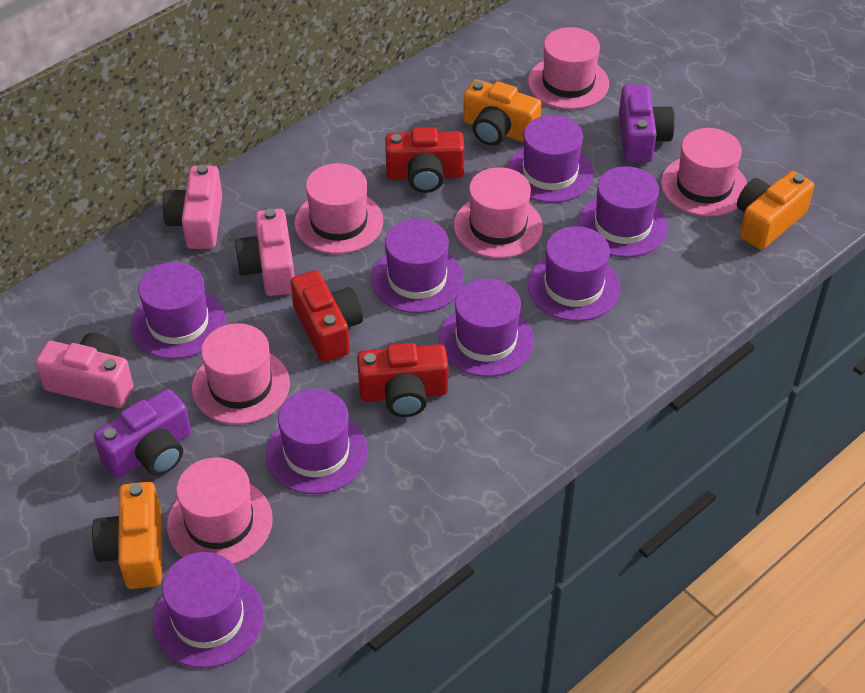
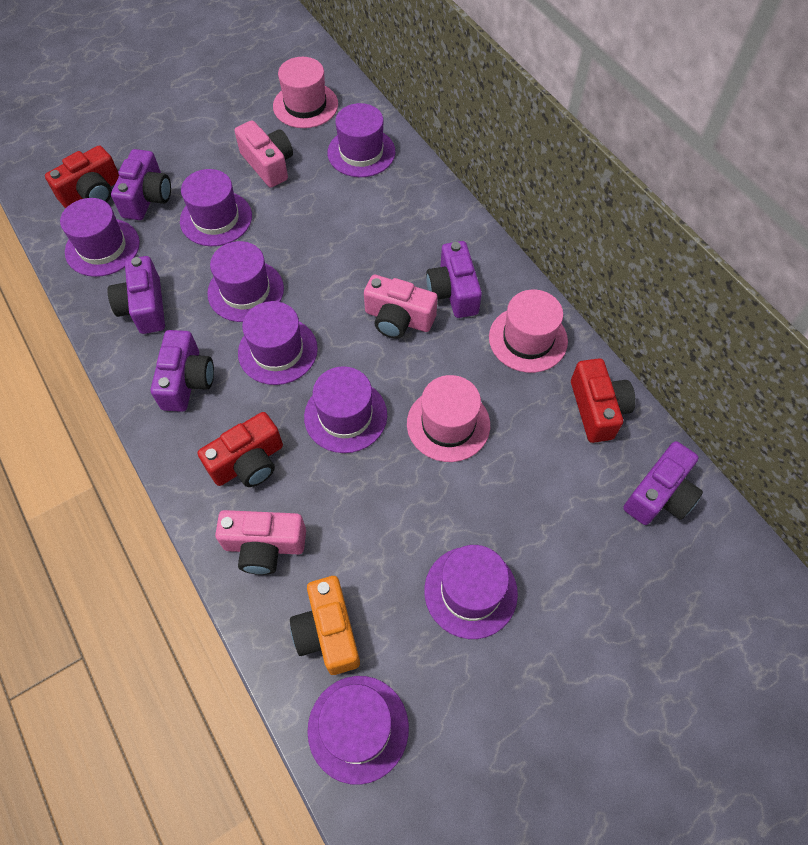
orange camera: [92,482,162,589] [463,79,541,146] [737,171,814,250] = 3 -> [290,576,360,675] = 1
pink hat: [167,457,273,564] [192,323,290,425] [294,163,383,254] [454,167,543,258] [528,27,609,109] [661,128,747,216] = 6 -> [273,57,338,128] [407,375,490,462] [489,290,568,373] = 3
purple camera: [94,389,191,478] [619,85,675,163] = 2 -> [108,256,165,334] [111,149,171,220] [151,330,214,412] [426,241,482,318] [624,441,703,525] = 5

